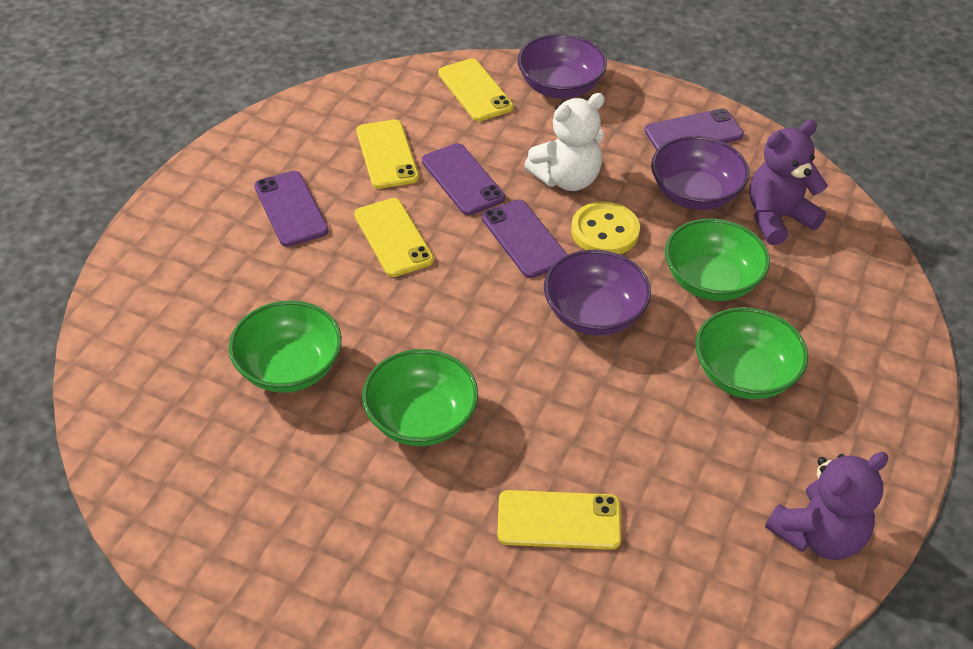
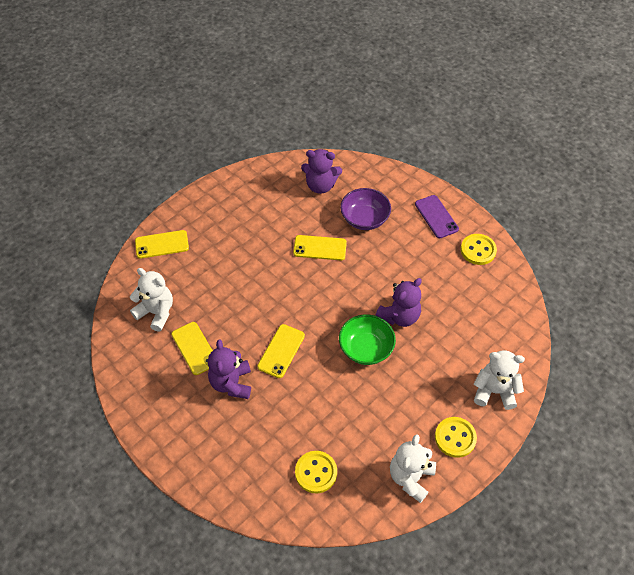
green bowl: [229,301,342,393] [362,349,478,446] [665,218,770,301] [695,307,808,399] = 4 -> [339,314,396,365] = 1
purple bowl: [517,34,607,99] [544,250,651,336] [651,136,749,210] = 3 -> [340,188,391,230] = 1
purple phone: [254,171,329,247] [422,143,505,215] [482,199,567,278] [645,109,744,151] = 4 -> [415,195,459,238] = 1
purple teddy bear: [749,120,828,245] [765,452,888,560] = 2 -> [208,340,251,399] [301,149,342,194] [375,278,422,327] = 3
white teddy bear: [524,93,605,191] = 1 -> [130,268,173,332] [390,434,436,503] [474,351,525,410] = 3
yellow button: [571,201,640,254] = 1 -> [295,451,337,493] [435,417,477,458] [461,234,497,265] = 3

